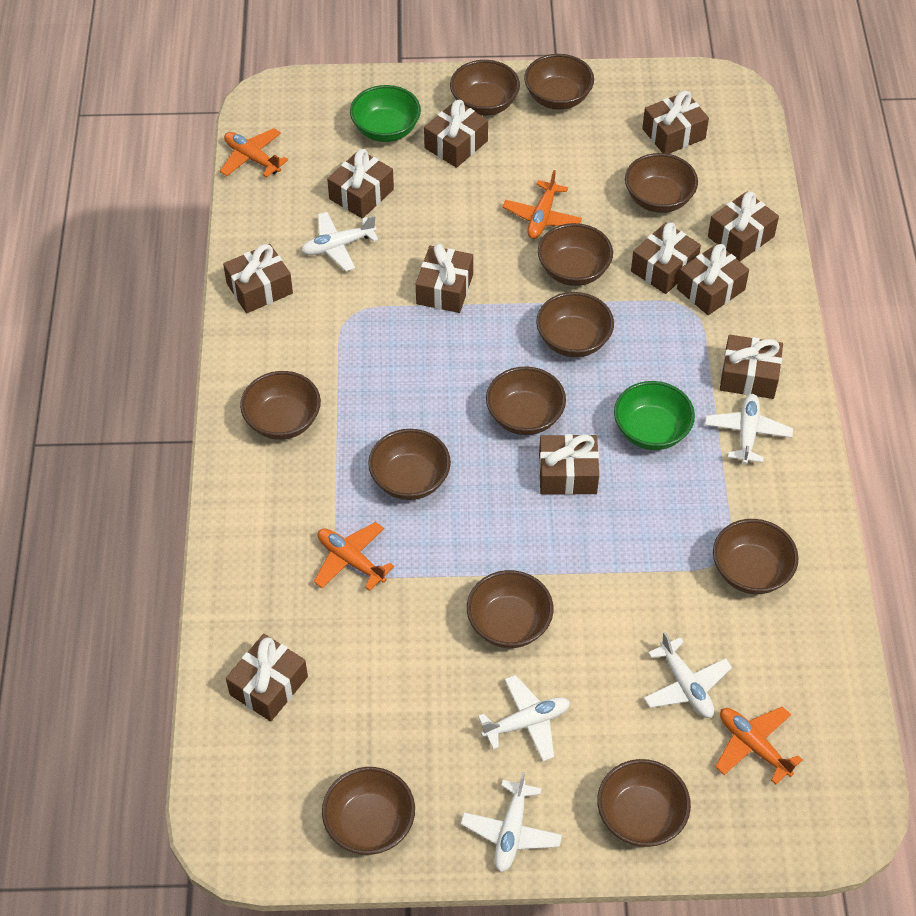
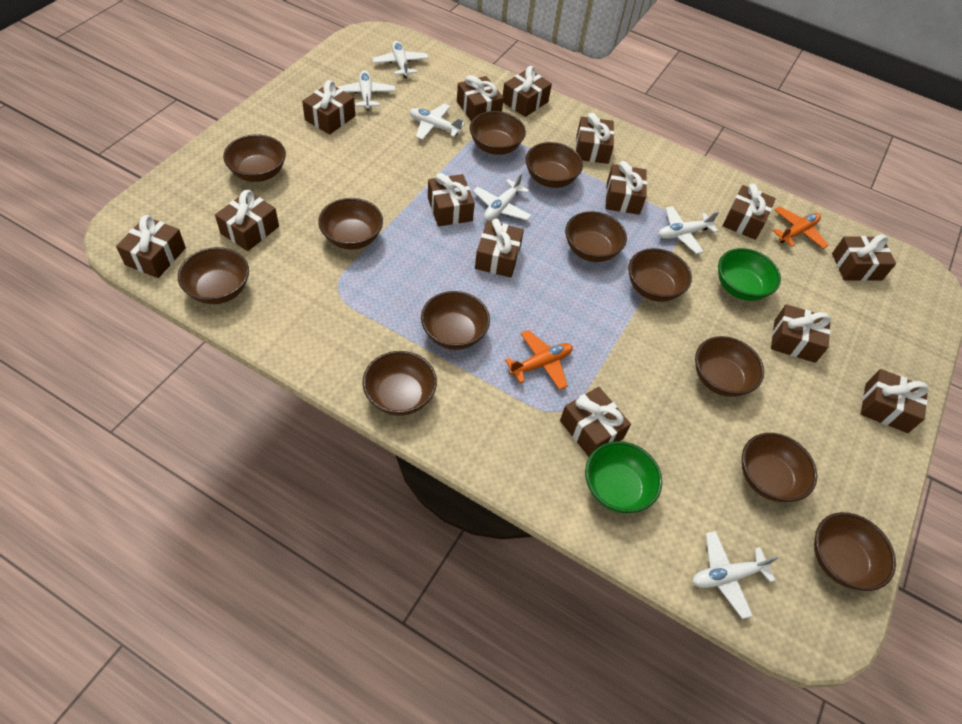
brown gift: [223,244,293,313] [226,634,308,721] [327,149,394,218] [416,244,473,313] [424,100,488,168] [539,434,599,495] [631,222,701,294] [642,91,709,154] [677,243,749,315] [708,192,779,261] [720,335,783,399] = 11 -> [116,215,186,278] [215,190,279,251] [302,80,355,135] [428,173,475,226] [457,75,504,121] [475,219,524,278] [503,66,552,117] [560,387,631,457] [576,113,614,164] [605,161,647,215] [723,184,776,240] [771,304,831,363] [832,234,896,281] [861,369,929,433] = 14
orange plane: [220,128,288,177] [314,522,394,591] [503,170,582,239] [715,706,803,785] = 4 -> [505,330,573,390] [772,206,829,249] = 2
white plane: [301,212,379,271] [461,771,562,872] [478,675,570,762] [644,632,732,718] [705,394,793,464] = 5 -> [337,70,396,110] [372,41,429,78] [409,104,465,140] [473,173,531,221] [658,206,719,254] [692,531,779,619] = 6

